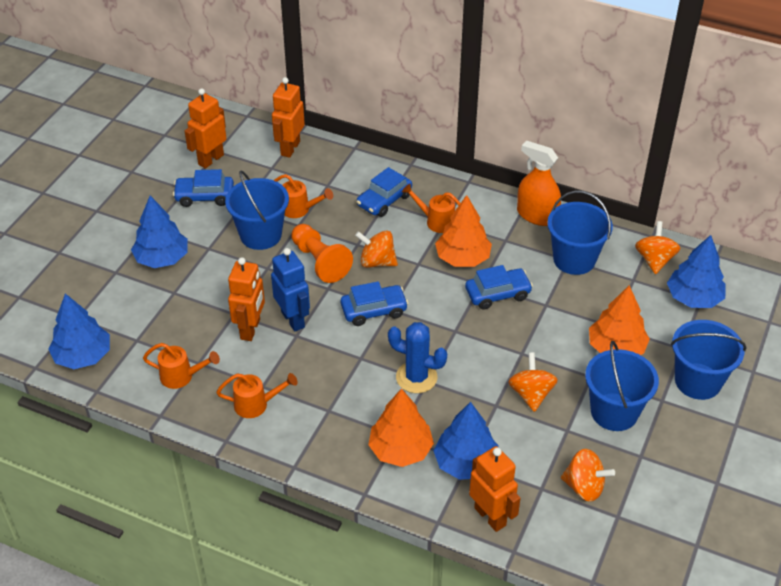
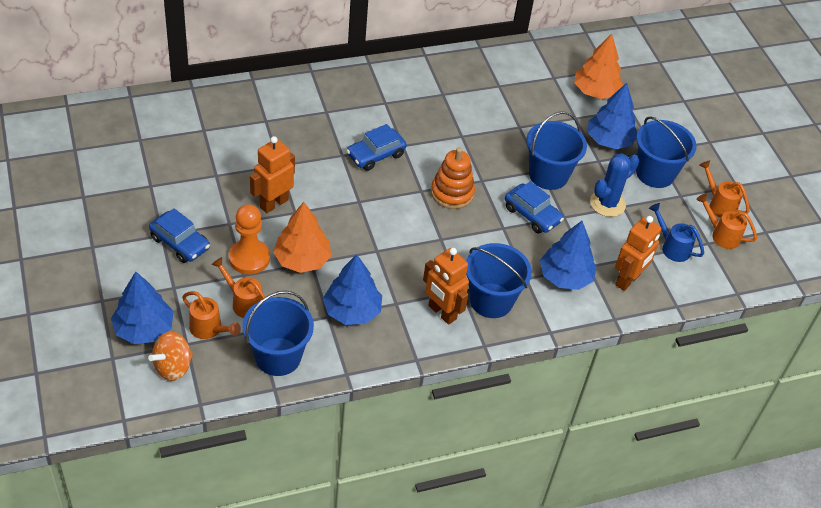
blue car: [173,169,234,207] [341,281,408,326] [357,167,412,217] [465,265,533,310] = 4 -> [149,208,210,263] [346,124,407,171] [505,181,564,234] = 3
blue robot: [271,248,310,332] = 1 -> none = 0
blue watering can: none = 0 -> [649,203,704,262] = 1
orange robot: [185,88,227,169] [228,257,265,341] [272,77,305,158] [469,446,521,532] = 4 -> [250,136,295,213] [423,248,469,325] [615,216,662,291] = 3
orange spinning top: [355,231,398,268] [508,353,558,412] [561,449,615,502] [635,221,680,274] = 4 -> [148,331,193,381] = 1
orange spray bottle: [517,140,561,226] = 1 -> none = 0
orange stacking toy: none = 0 -> [431,147,475,209] = 1
orange tree: [368,388,434,467] [435,195,492,267] [589,285,650,355] = 3 -> [273,202,331,273] [574,34,624,99] = 2

